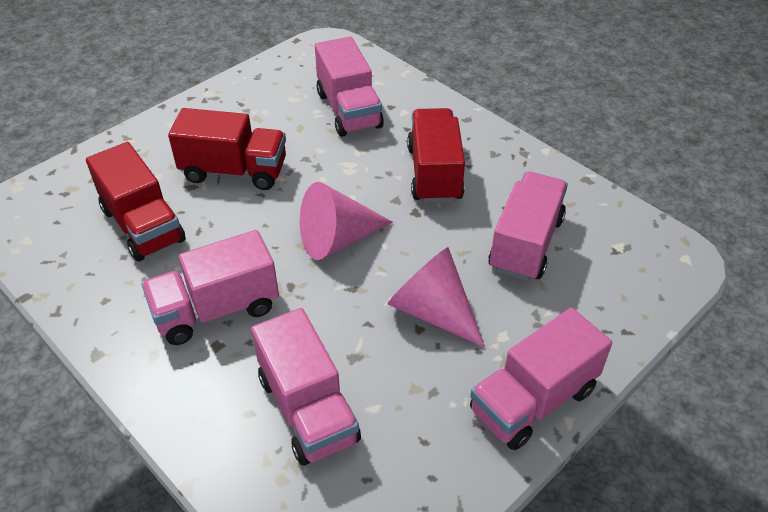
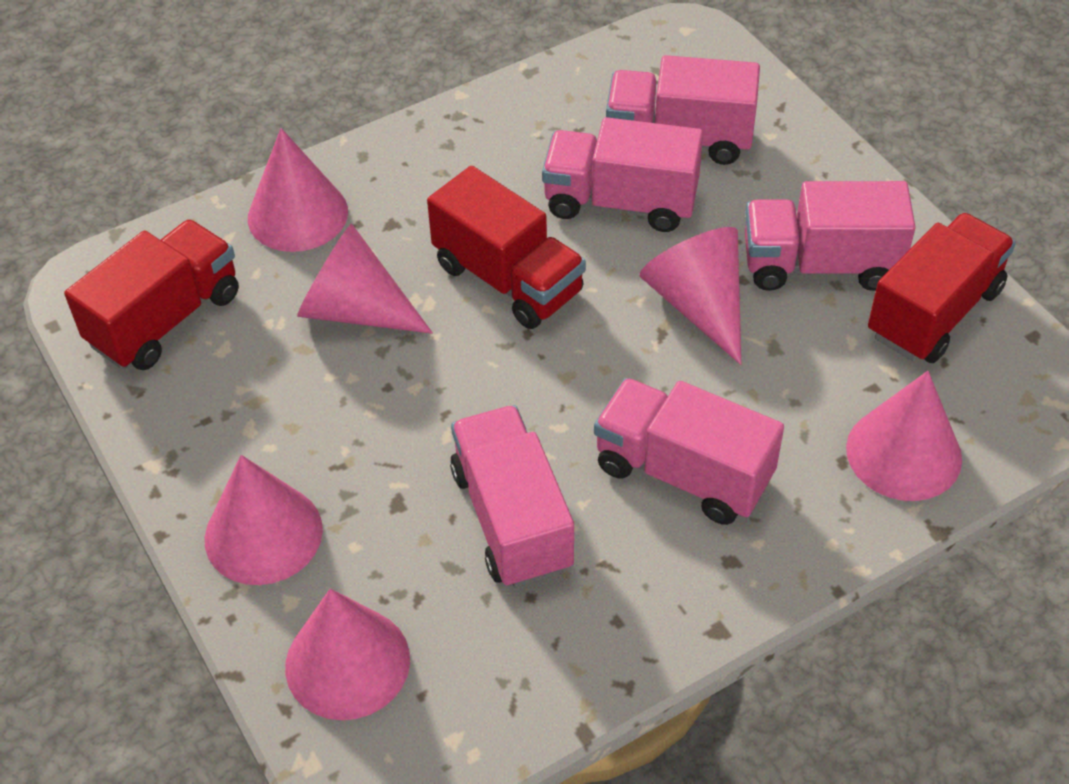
pink cone: [300,182,393,260] [388,247,485,348] = 2 -> [205,455,323,585] [248,128,348,252] [285,588,410,720] [297,224,433,334] [639,227,741,365] [846,371,962,501] = 6

